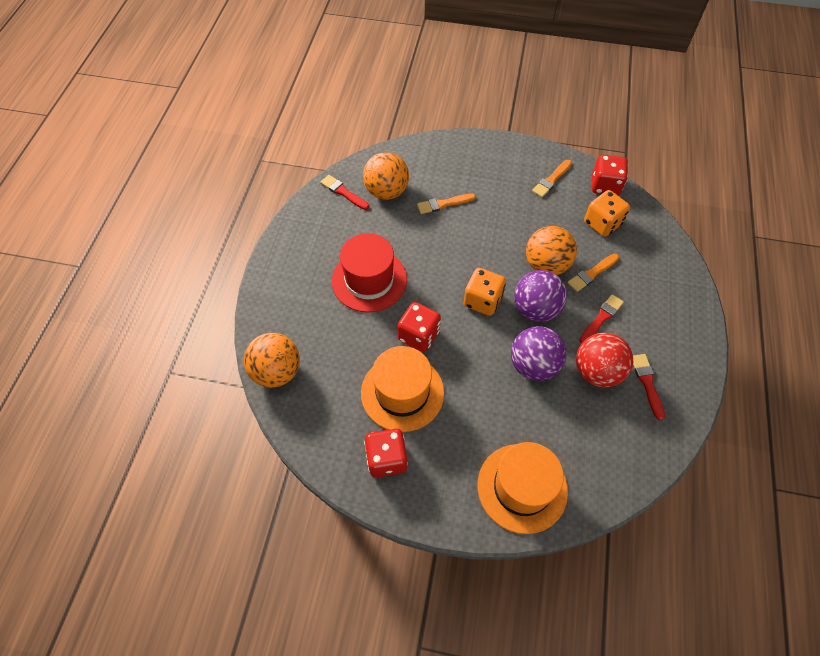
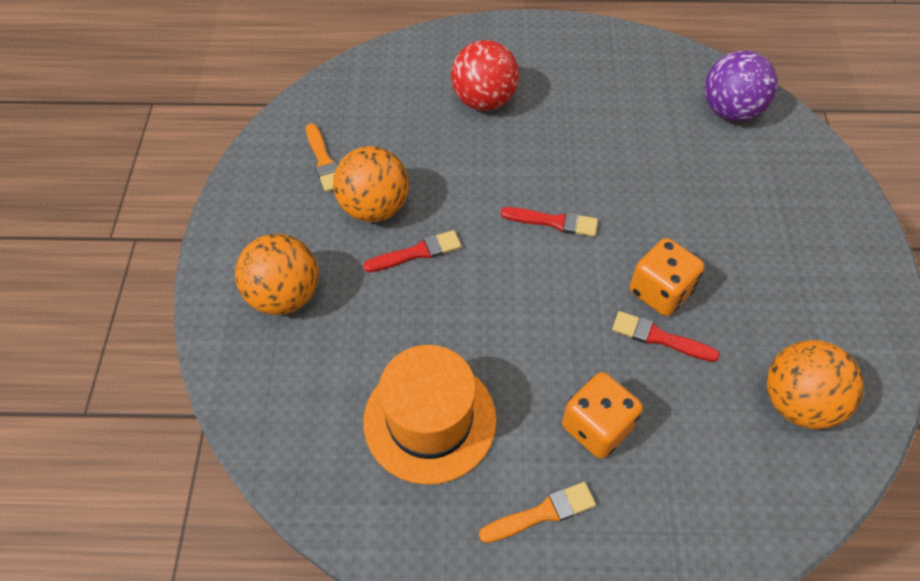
orange brush: [417,193,476,214] [532,160,572,198] [568,254,619,292] = 3 -> [306,123,338,192] [479,482,596,543] = 2
orange hat: [361,346,444,432] [477,442,568,534] = 2 -> [363,345,497,485] = 1
purple ball: [511,326,566,381] [514,270,567,322] = 2 -> [705,50,778,122] = 1
red dice: [364,429,408,478] [397,302,441,352] [592,155,628,196] = 3 -> none = 0
red hat: [332,233,407,312] = 1 -> none = 0

